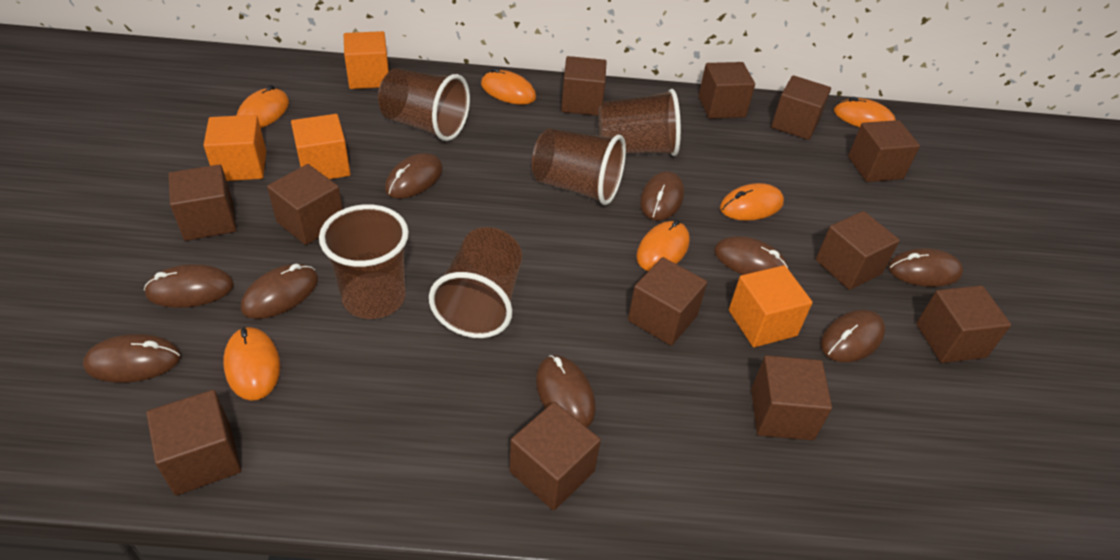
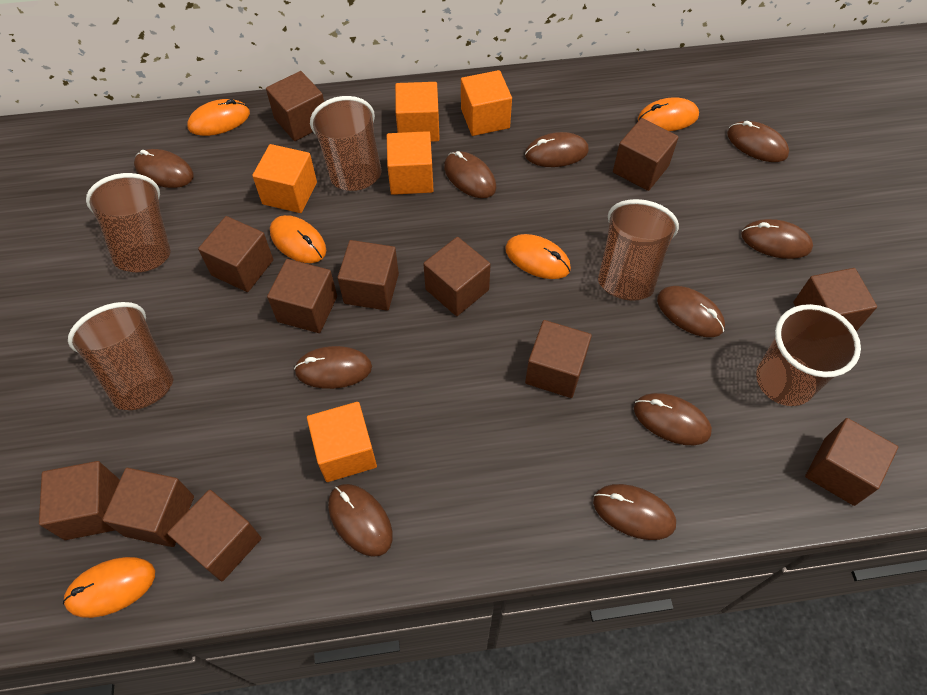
brown mouse: [83,334,181,383] [144,264,234,308] [241,264,318,319] [385,153,443,199] [536,355,595,427] [640,171,684,221] [714,236,788,275] [821,310,885,362] [888,248,963,287] = 9 -> [134,149,194,188] [294,346,372,389] [328,484,393,557] [444,151,496,198] [525,132,589,167] [593,484,676,540] [634,393,712,445] [657,286,725,337] [727,121,789,162] [741,219,813,259] = 10
orange cube: [203,115,266,181] [291,114,351,179] [344,31,389,89] [729,265,813,347] = 4 -> [252,144,317,213] [307,402,377,482] [387,131,434,195] [395,82,440,142] [461,70,512,136] = 5
orange mouse: [223,327,280,401] [236,85,289,128] [481,68,536,105] [636,220,690,271] [720,183,784,221] [834,97,896,127] = 6 -> [63,557,155,618] [187,99,250,136] [270,215,326,263] [505,234,571,279] [638,97,699,131] = 5

